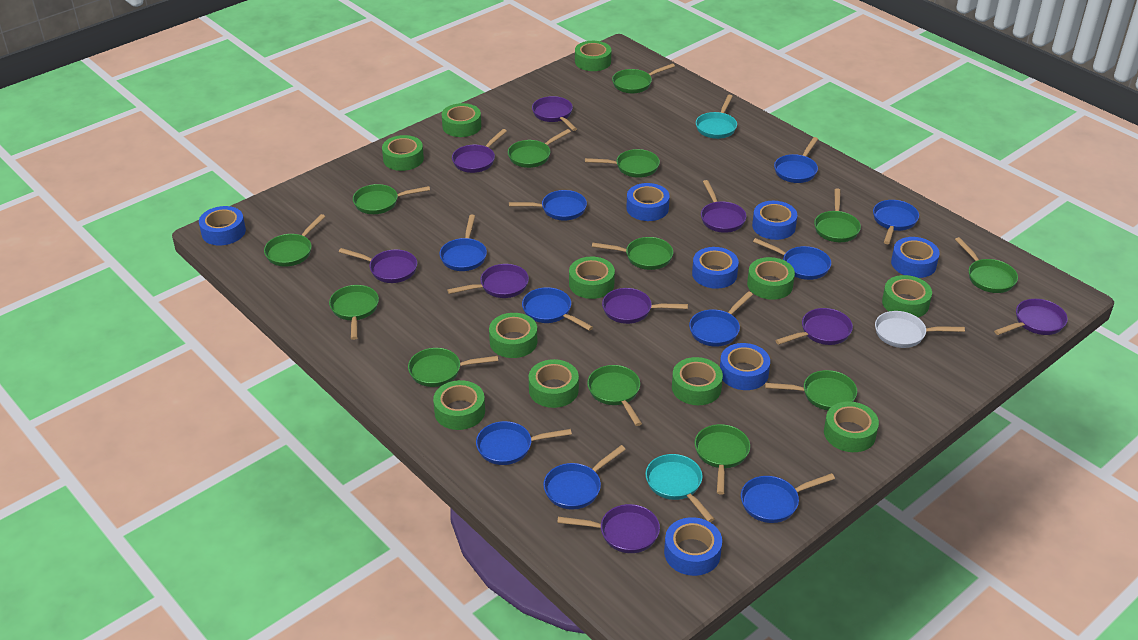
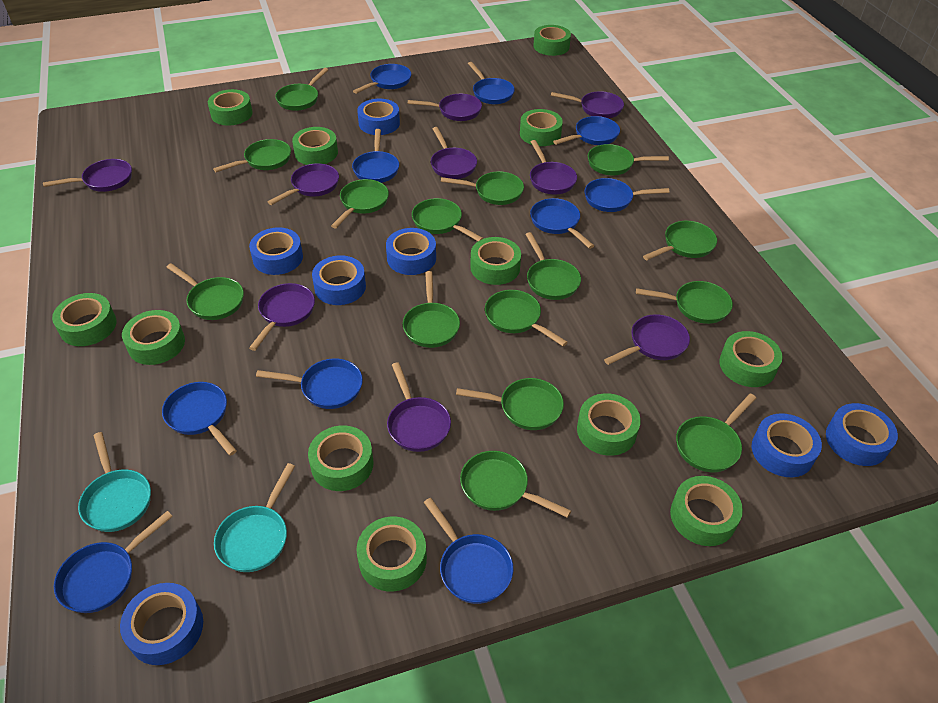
green pan: [264,214,325,267] [329,285,379,340] [353,184,430,214] [408,348,498,387] [508,129,571,168] [585,149,660,178] [587,365,642,426] [592,237,673,270] [612,63,675,94] [695,424,750,495] [765,370,857,410] [814,188,861,242] [955,237,1018,293] = 13 -> [166,263,244,320] [213,139,291,172] [275,68,329,111] [331,179,389,229] [403,271,460,348] [412,198,484,241] [441,171,524,205] [456,378,564,430] [460,451,571,518] [485,290,568,346] [525,232,581,300] [588,144,669,175] [636,281,733,324] [643,221,717,260] [676,393,756,472] = 15
green tape: [382,135,424,171] [433,380,485,430] [442,103,481,137] [489,313,537,358] [529,359,579,408] [569,257,615,299] [575,41,611,71] [672,357,723,405] [747,257,795,300] [824,401,879,452] [882,275,932,317] = 11 -> [52,293,117,346] [122,310,185,365] [208,89,253,125] [292,127,338,165] [308,426,374,491] [356,517,427,592] [470,237,521,285] [520,109,563,146] [533,25,571,56] [577,393,641,456] [670,476,743,546] [719,331,783,387] = 12
white pan: [875,311,965,348] = 1 -> none = 0

